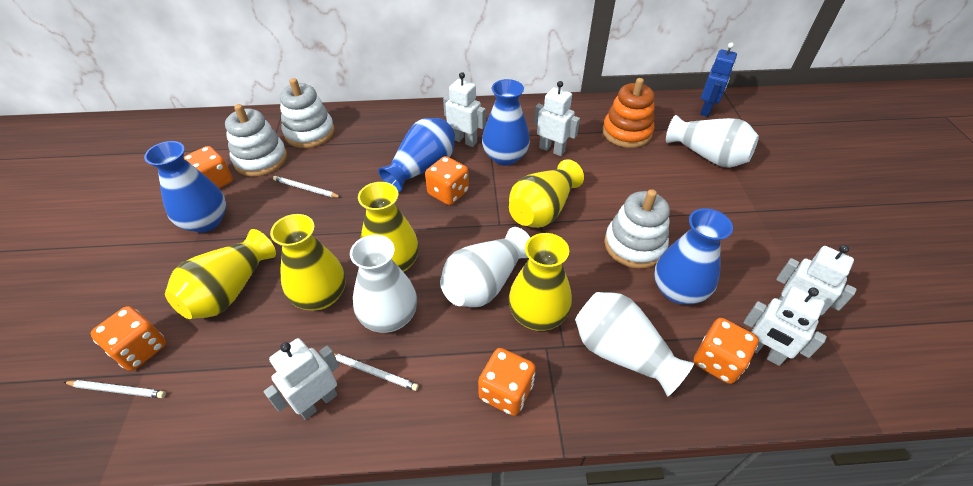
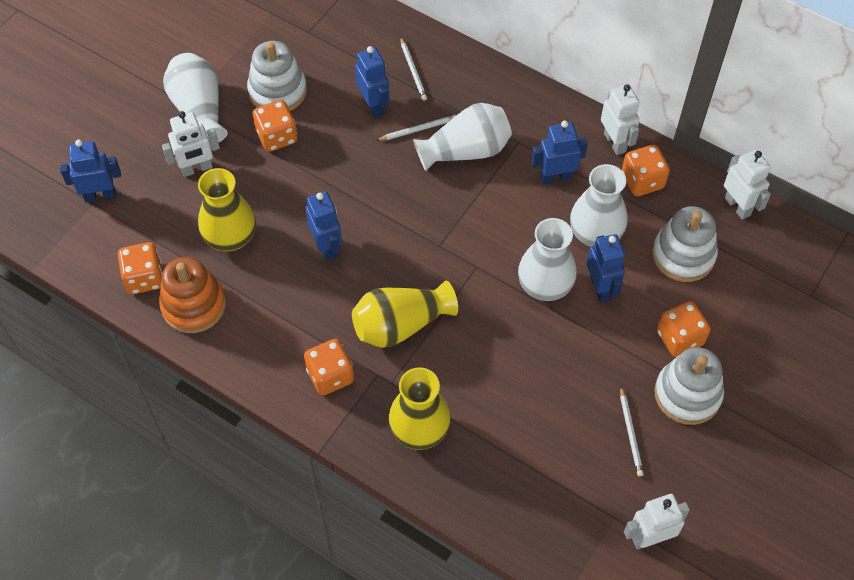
blue robot: [700,42,737,117] = 1 -> [60,140,121,203] [305,191,342,261] [355,46,389,118] [531,121,588,184] [587,234,625,302] = 5
blue vase: [144,141,226,233] [378,118,455,192] [482,79,530,166] [654,208,733,305] = 4 -> none = 0
white robot: [264,338,339,420] [443,72,486,147] [534,81,580,156] [744,286,827,366] [776,245,857,315] = 5 -> [162,111,220,177] [601,84,640,155] [624,494,690,550] [724,150,771,220] = 4
yellow vase: [165,229,276,319] [270,214,346,311] [358,182,419,272] [509,159,584,228] [509,233,572,331] = 5 -> [198,168,256,251] [352,281,458,348] [388,367,451,450] = 3

